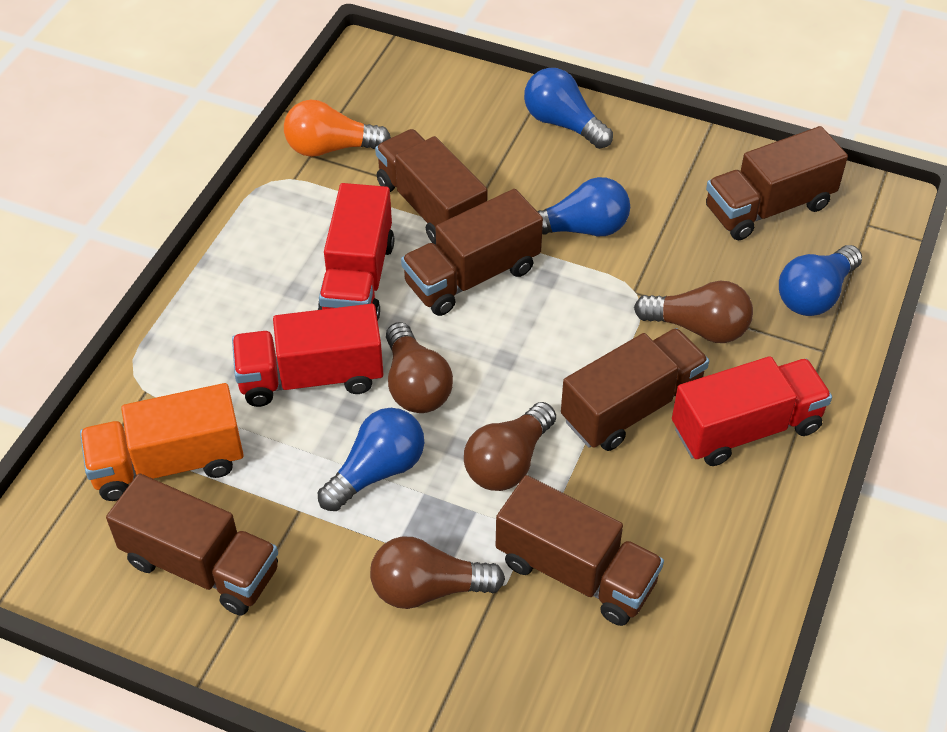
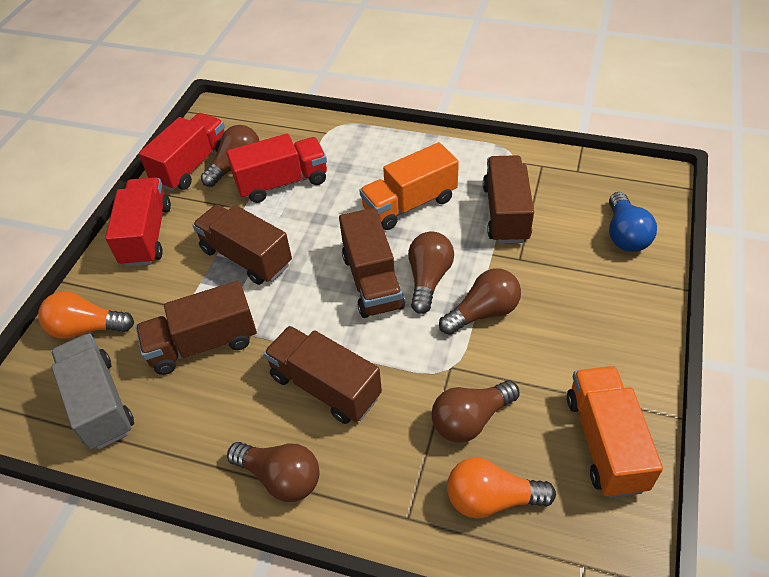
blue light bulb: [318,408,424,511] [524,68,613,149] [538,177,630,236] [779,245,862,316] = 4 -> [609,192,657,252] = 1
brown light bulb: [370,537,505,609] [386,322,453,413] [464,402,556,491] [634,281,753,343] = 4 -> [201,125,259,187] [227,442,319,502] [408,231,454,314] [432,380,520,443] [439,268,521,335] = 5
brown truck: [106,474,278,616] [375,129,487,245] [401,189,543,316] [496,475,664,626] [561,328,709,451] [706,126,848,240] = 6 -> [136,280,257,375] [192,204,292,285] [264,326,382,424] [339,208,405,318] [483,155,534,244] = 5
grey truck: none = 0 -> [51,333,134,450] = 1
orange light bulb: [284,100,391,157] = 1 -> [38,291,134,339] [447,458,556,518] = 2
orange truck: [80,383,244,501] = 1 -> [359,142,459,230] [567,366,663,498] = 2

